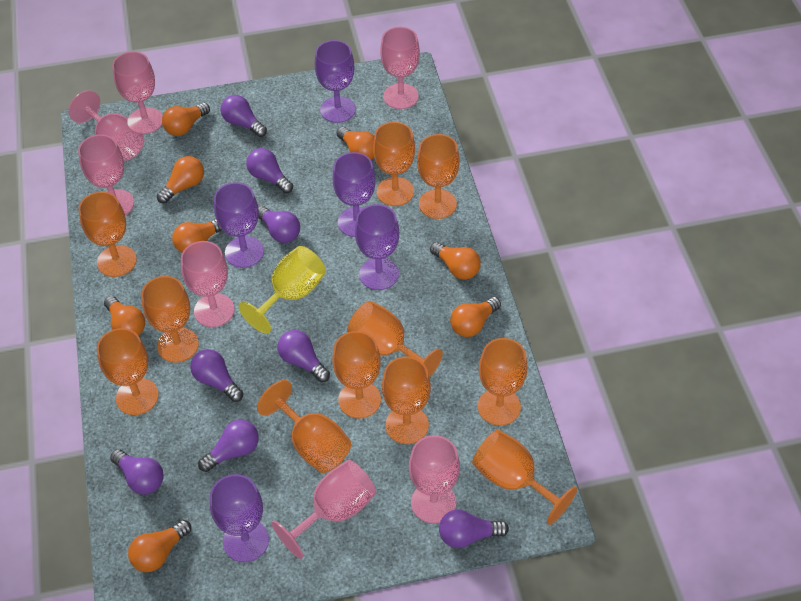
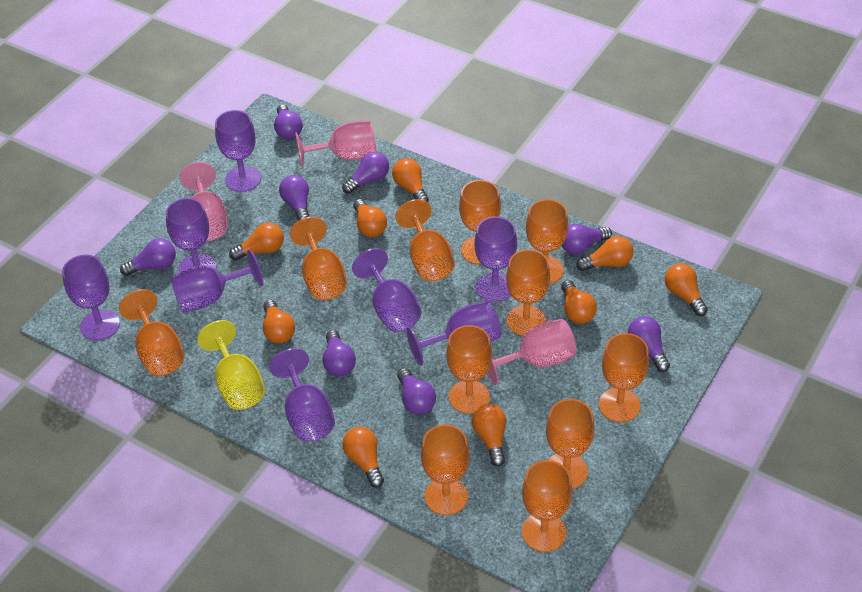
orange light bulb: [104,296,145,336] [128,520,191,572] [157,156,204,204] [162,103,210,136] [172,219,222,253] [337,127,374,160] [430,242,481,280] [450,297,501,337] = 8 -> [229,222,284,260] [263,300,295,343] [342,427,384,488] [353,199,387,237] [392,158,429,202] [472,404,506,466] [561,280,597,324] [576,236,633,271] [665,263,708,316] = 9
pink goblet: [68,90,144,161] [78,135,134,215] [112,51,163,134] [181,241,235,327] [271,460,376,559] [380,27,420,109] [409,435,460,523] = 7 -> [179,162,228,241] [295,120,376,168] [486,319,577,385] = 3
purple goblet: [210,474,269,562] [214,182,264,268] [315,40,356,123] [332,152,376,237] [355,204,399,290] = 5 -> [62,255,120,341] [166,198,216,273] [171,249,263,313] [215,110,261,192] [269,348,335,442] [352,248,422,332] [406,301,502,366] [474,216,517,302] = 8

